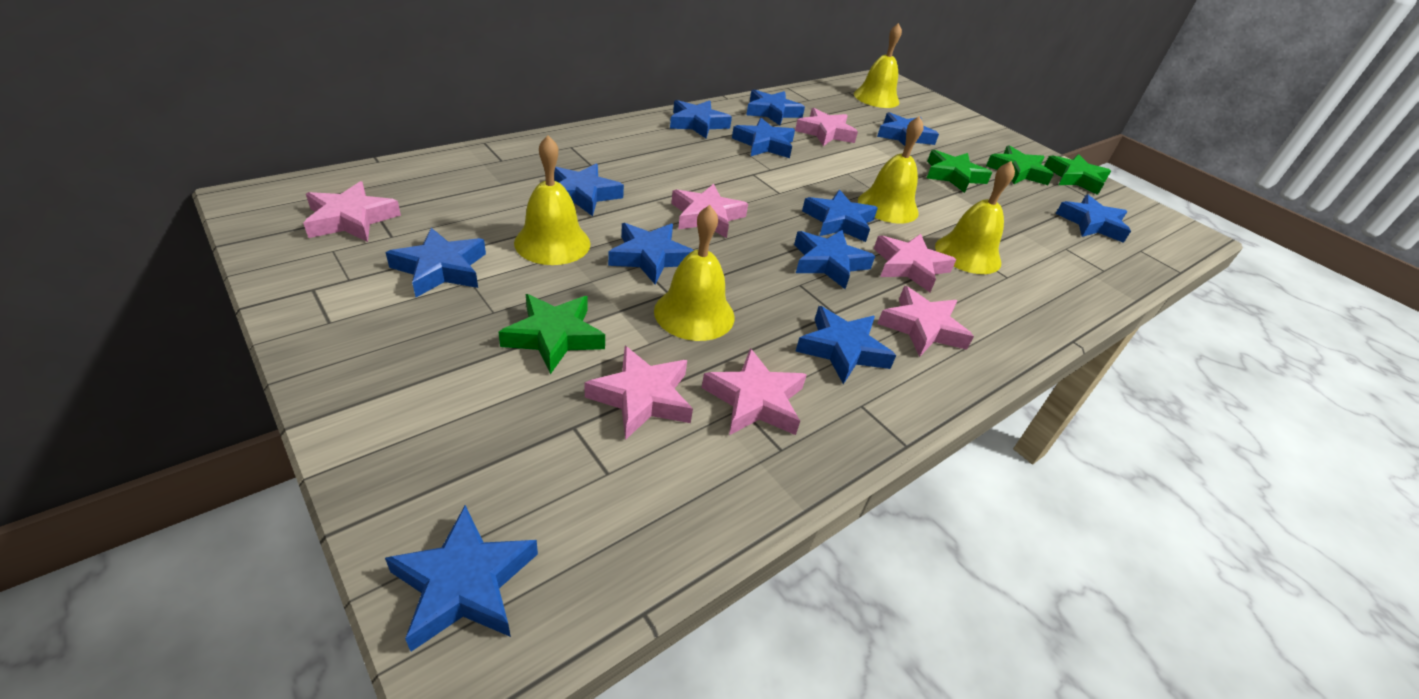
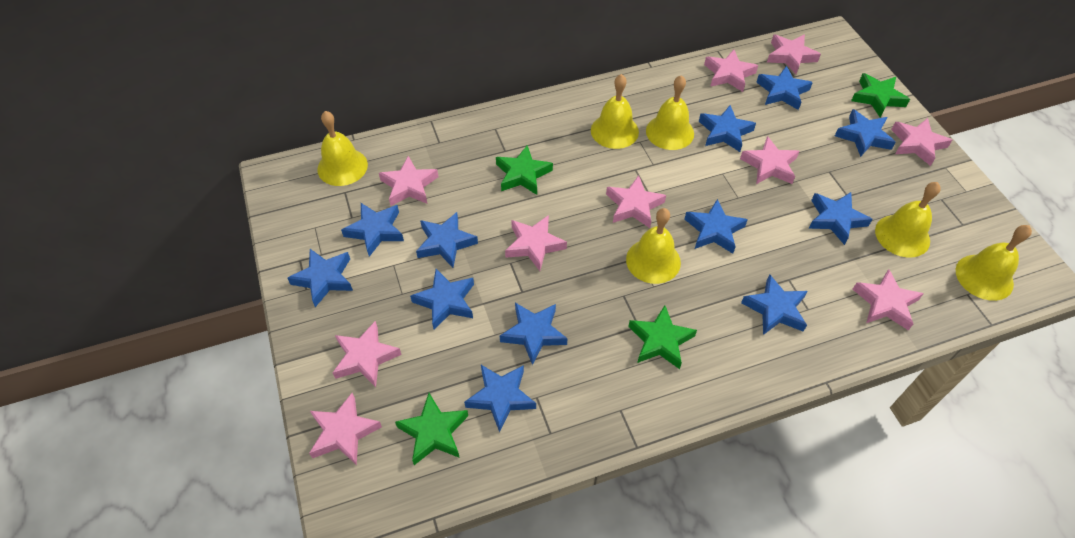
pink star: [303,181,401,242] [585,346,693,440] [671,184,748,238] [702,348,807,435] [795,108,858,146] [874,234,956,292] [877,286,974,357] = 7 -> [309,393,382,465] [333,321,402,387] [379,156,438,206] [505,215,567,271] [606,175,666,228] [704,50,758,92] [740,136,799,184] [767,34,821,74] [852,269,924,330] [891,118,952,166] = 10
yellow bell: [514,136,591,265] [654,205,735,341] [854,23,902,108] [858,116,923,223] [935,161,1015,274] = 5 -> [317,111,368,186] [591,74,639,149] [626,208,681,284] [646,75,694,150] [875,182,941,257] [956,225,1032,301] = 6

